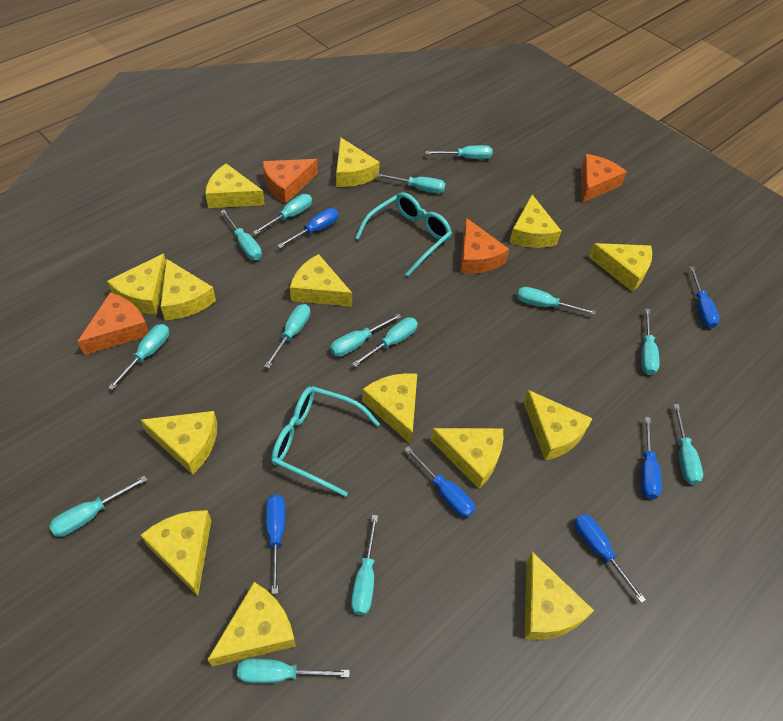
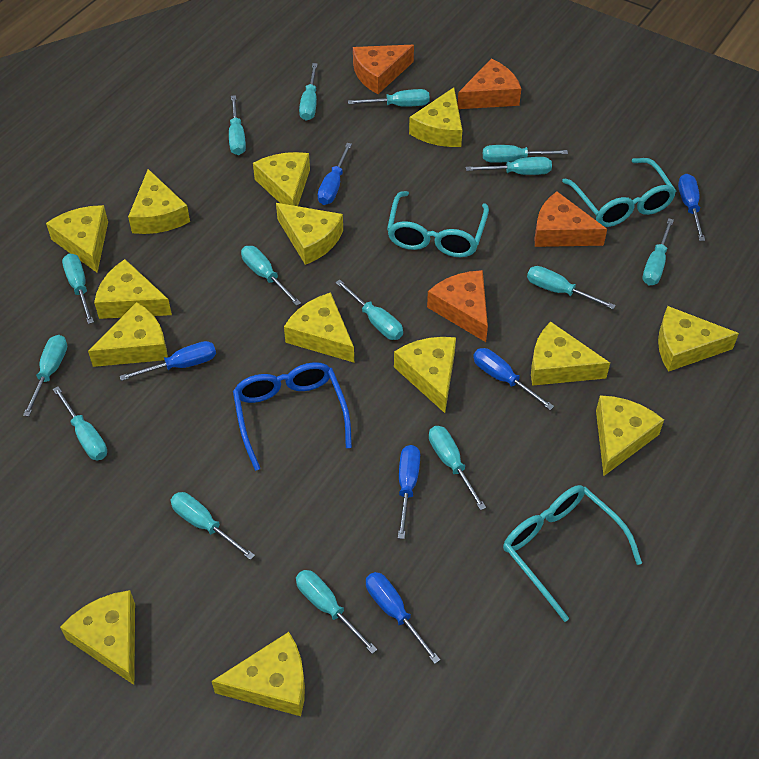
blue glasses: none = 0 -> [233,362,352,471] = 1
turquoise glasses: [271,386,380,497] [355,192,452,276] = 2 -> [387,191,489,257] [503,485,642,622] [562,158,676,227] = 3
turquoise screwdriver: [49,475,147,537] [108,324,169,390] [220,210,262,260] [237,659,350,684] [253,194,312,235] [264,304,310,368] [330,313,402,357] [351,515,378,615] [352,317,418,367] [376,173,445,194] [425,145,493,159] [517,287,596,315] [641,308,660,375] [673,404,703,485] = 14 -> [23,335,67,417] [53,386,107,460] [62,254,94,324] [171,492,255,560] [229,95,246,155] [241,246,301,306] [296,570,377,654] [299,63,318,121] [335,280,403,340] [348,89,430,107] [429,426,486,510] [466,157,552,175] [483,145,568,163] [527,266,616,309] [643,218,674,285] = 15

